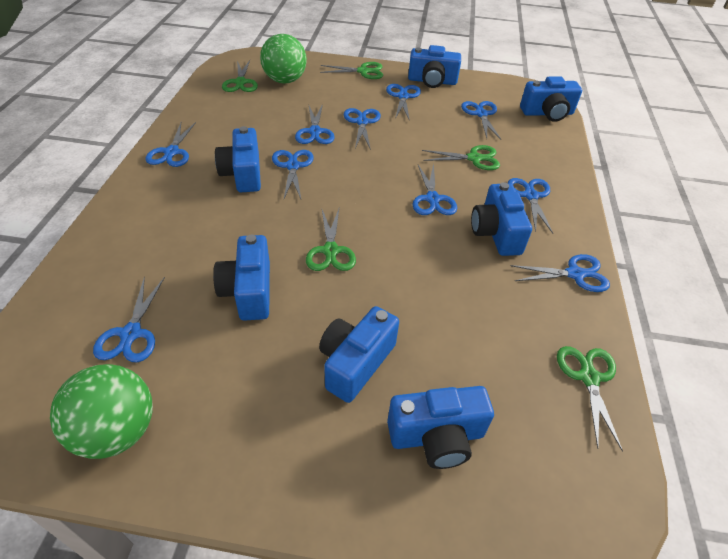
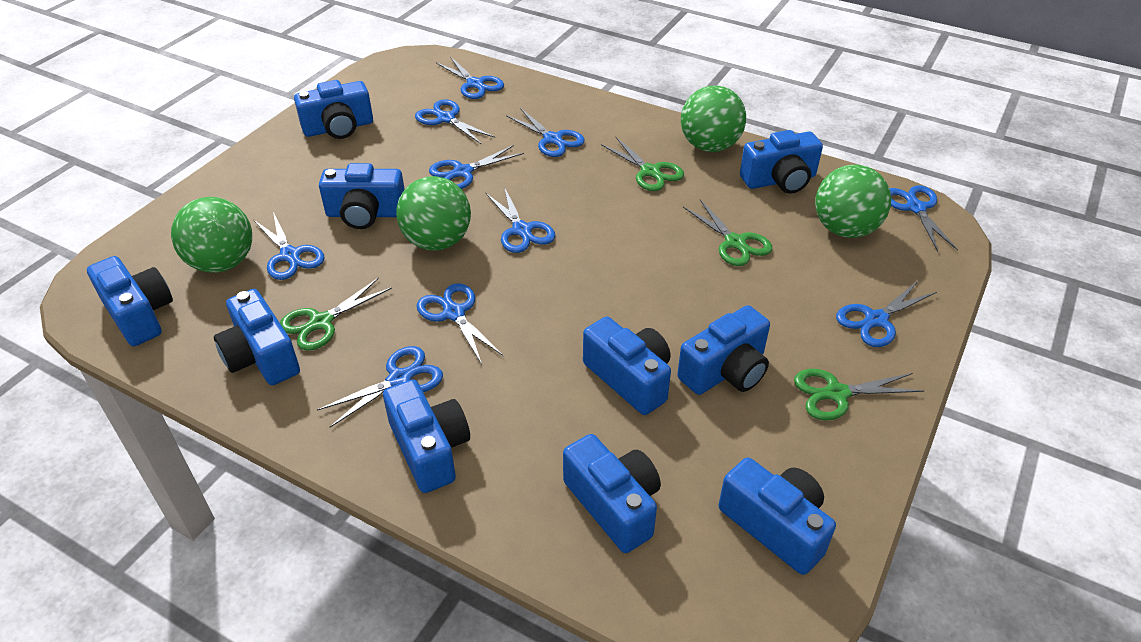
blue camera: [213,235,270,321] [215,126,261,192] [319,306,399,403] [387,386,494,469] [408,45,461,88] [471,182,532,256] [520,76,582,122] = 7 -> [87,256,173,346] [214,289,300,385] [294,80,373,139] [319,163,405,229] [383,379,470,493] [563,434,661,553] [583,317,671,415] [677,305,770,395] [719,457,836,575] [740,130,823,194] = 10
green ball: [50,364,153,459] [260,34,307,84] = 2 -> [171,197,252,273] [396,176,471,251] [681,85,746,152] [815,165,891,238] = 4
green scissors: [222,60,258,92] [306,209,356,271] [320,62,383,79] [422,145,500,170] [557,346,623,452] = 5 -> [280,277,392,350] [601,137,684,191] [683,199,772,266] [794,369,924,421] = 4

